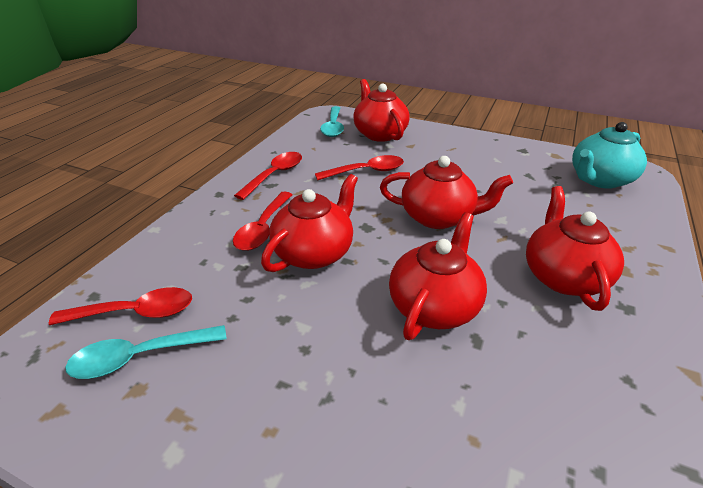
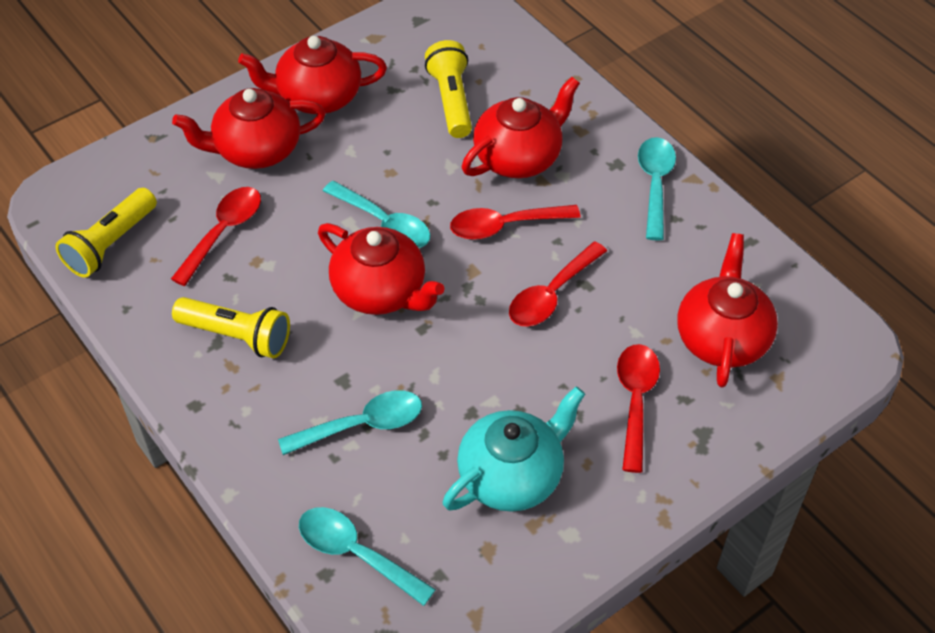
turquoise spoon: [65,325,227,379] [320,106,344,137] = 2 -> [278,390,422,455] [299,507,436,606] [323,181,430,248] [638,137,676,241] = 4
yellow flashlight: none = 0 -> [55,188,157,278] [172,297,290,358] [425,40,472,138] = 3

